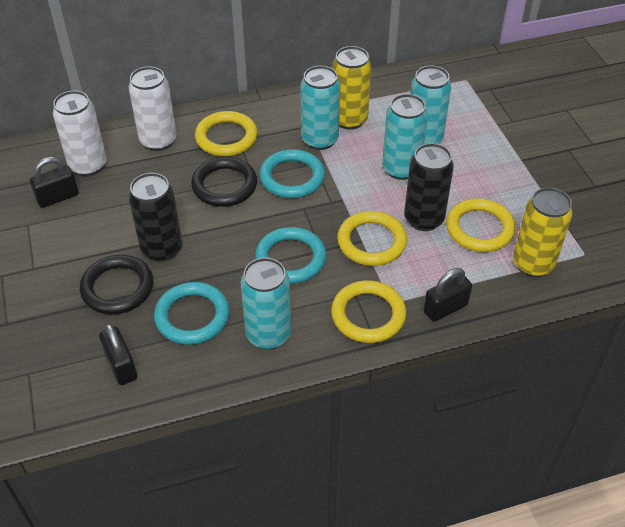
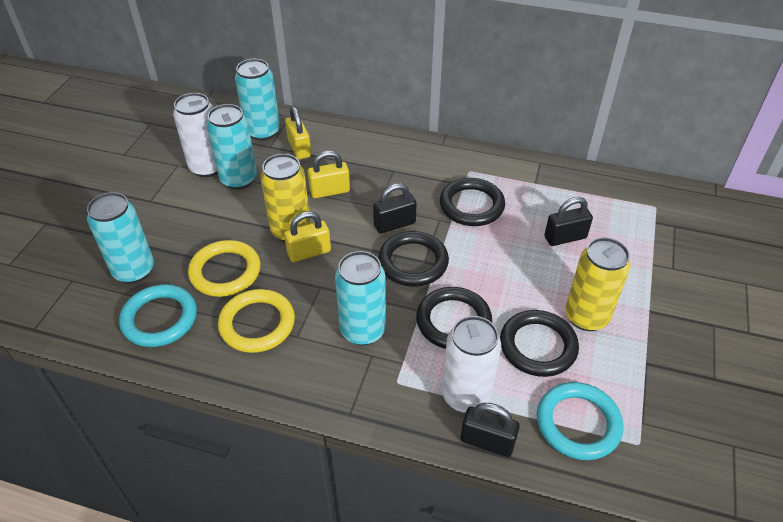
black can: [128,173,182,262] [404,143,454,231] = 2 -> none = 0
black ring: [80,255,153,314] [191,157,257,207] = 2 -> [378,231,449,287] [416,287,492,349] [440,178,505,226] [500,310,579,377] = 4
turquoise ring: [154,282,230,345] [255,227,326,284] [260,149,325,198] = 3 -> [119,284,197,347] [537,382,623,460] = 2
yellow padlock: none = 0 -> [284,211,331,262] [285,107,311,159] [308,151,350,198] = 3
yellow ring: [195,111,258,156] [331,280,406,343] [337,211,407,266] [446,198,516,252] = 4 -> [188,240,260,297] [218,289,295,353] = 2

